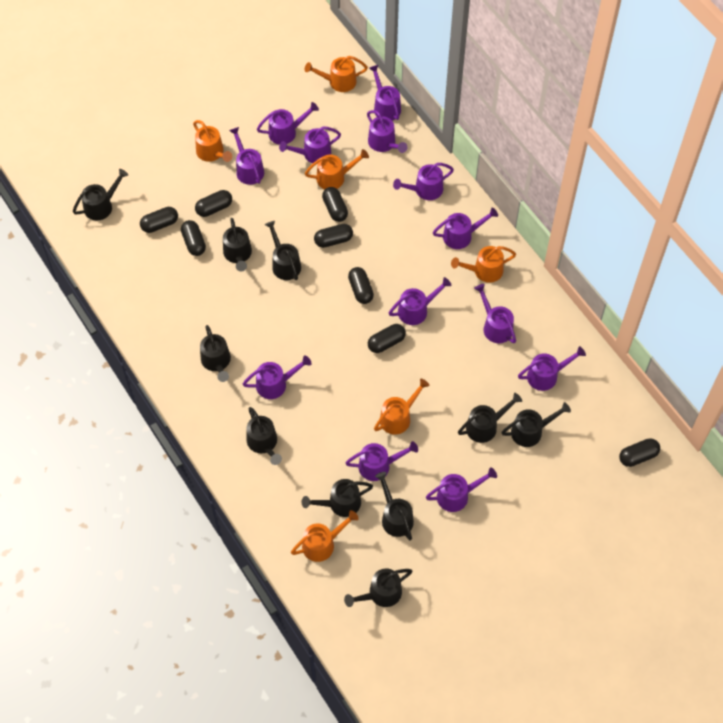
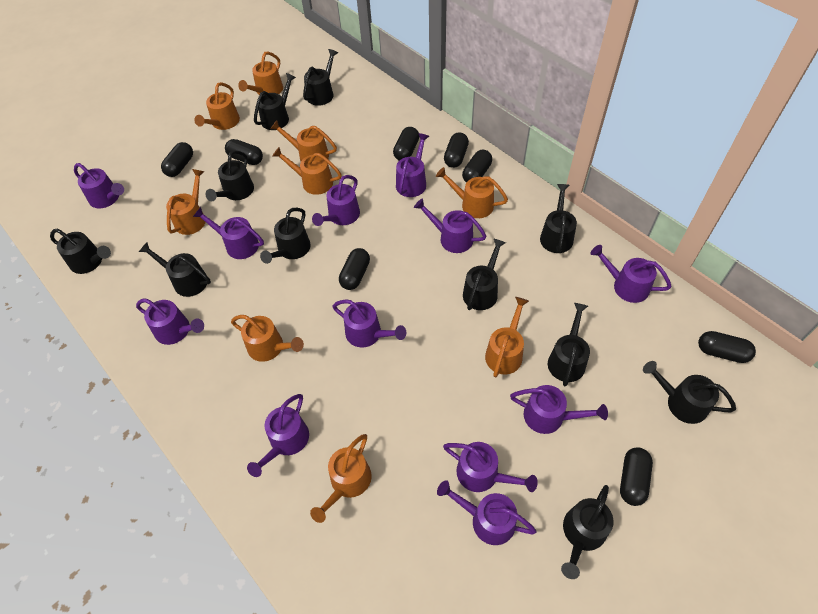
black watering can: [73,169,128,221] [200,325,231,382] [223,218,252,272] [246,407,282,465] [265,221,301,280] [302,479,373,517] [344,568,413,607] [375,472,414,541] [458,393,522,443] [501,402,571,447] = 10 -> [50,229,111,274] [139,242,211,297] [205,151,254,201] [254,73,296,130] [260,208,311,264] [303,49,338,106] [463,239,506,310] [540,184,577,253] [548,303,590,386] [561,485,614,579] [643,361,736,424] = 11
orange watering can: [193,120,232,162] [291,510,359,562] [305,56,368,92] [305,149,369,189] [374,378,430,435] [451,246,516,283] = 6 -> [166,169,205,235] [194,82,240,130] [231,315,304,362] [238,52,283,95] [270,120,337,161] [272,147,342,195] [310,434,372,523] [436,167,508,218] [485,297,529,377] = 9
purple watering can: [229,127,264,185] [243,355,311,399] [257,102,319,145] [279,127,341,164] [345,441,418,481] [367,110,407,153] [369,65,401,121] [389,277,452,325] [393,163,454,200] [426,467,497,512] [433,207,498,249] [474,284,516,343] [518,346,586,391] = 13 -> [74,163,124,208] [136,299,204,345] [193,207,264,259] [247,394,309,477] [312,175,360,226] [332,299,406,347] [396,133,429,197] [414,198,486,253] [437,480,537,545] [443,442,538,492] [510,385,608,434] [591,245,672,303] = 12

